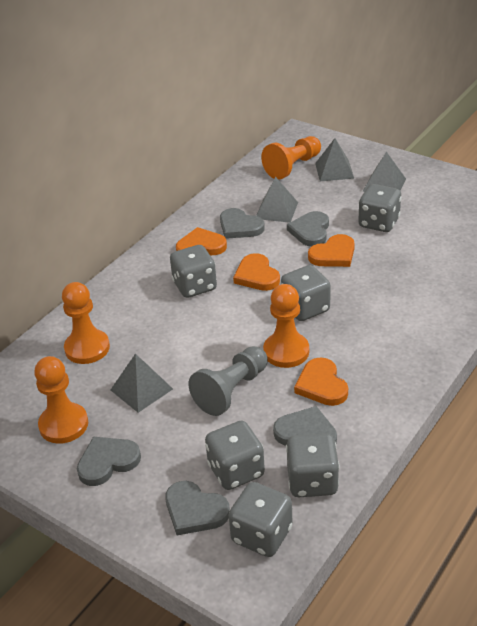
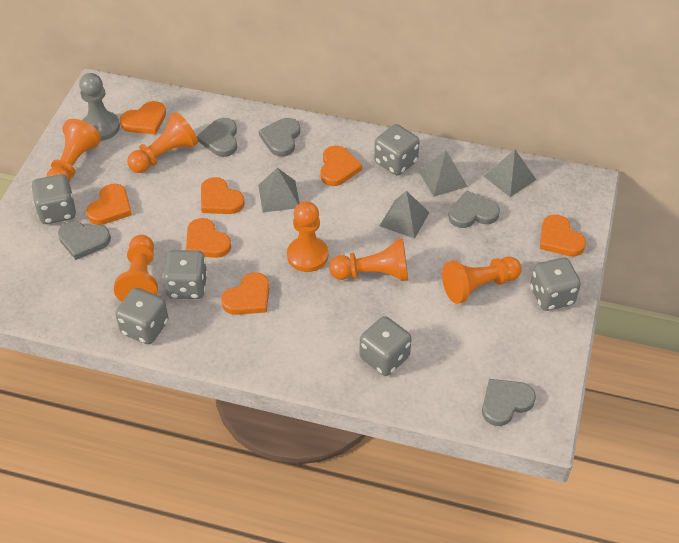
orange heart: [176,227,227,255] [233,253,280,291] [294,357,348,406] [308,234,355,267] = 4 -> [86,184,132,225] [120,101,166,134] [186,218,231,258] [201,177,245,214] [221,272,269,315] [320,145,362,186] [540,214,586,256] = 7
orange pawn: [34,356,88,444] [62,282,110,364] [261,136,321,180] [263,284,309,368] = 4 -> [47,119,101,182] [114,235,158,302] [127,112,198,173] [287,201,328,272] [329,238,408,281] [442,256,521,304] = 6

